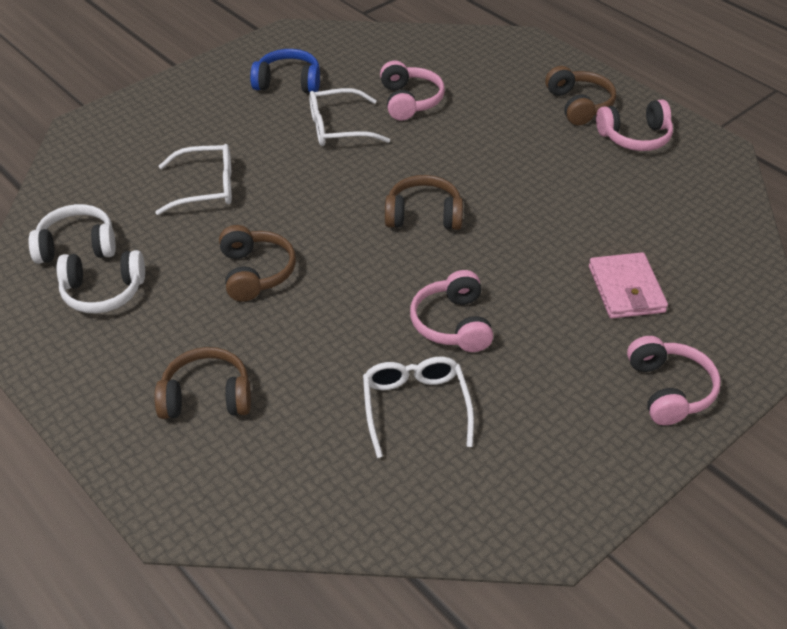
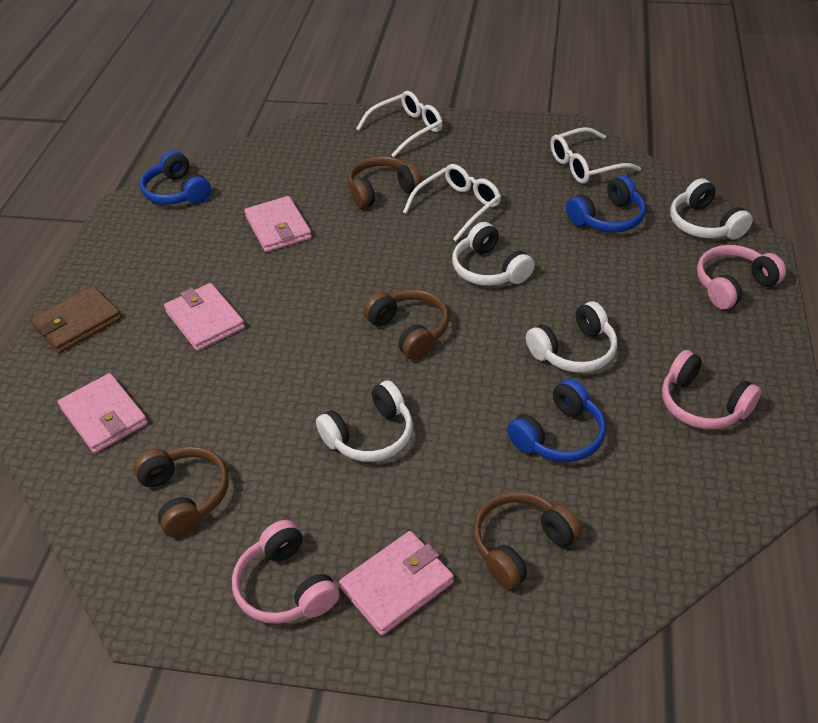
blue headphones: [250,49,320,93] = 1 -> [140,150,211,205] [507,379,606,462] [566,175,646,232] = 3
brown wallet: none = 0 -> [31,286,122,353] = 1
pink headphones: [380,61,445,120] [410,270,493,352] [596,99,673,151] [627,336,721,425] = 4 -> [232,520,339,624] [662,350,761,429] [697,245,786,309] = 3
pink wallet: [589,252,668,319] = 1 -> [58,373,148,453] [164,283,245,351] [244,196,312,252] [339,531,454,636] = 4
white headphones: [29,204,116,264] [57,250,145,313] = 2 -> [316,380,413,462] [452,222,535,286] [526,301,617,373] [670,178,753,239] = 4

